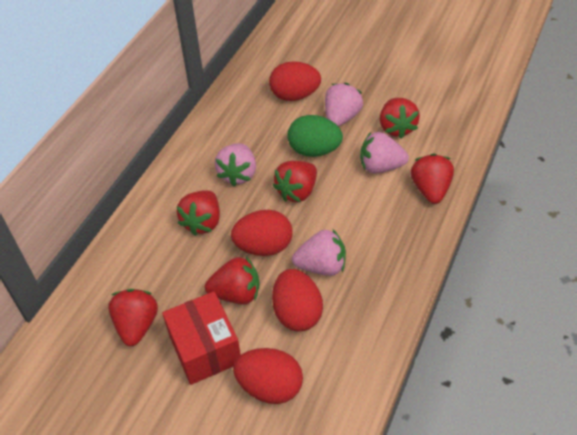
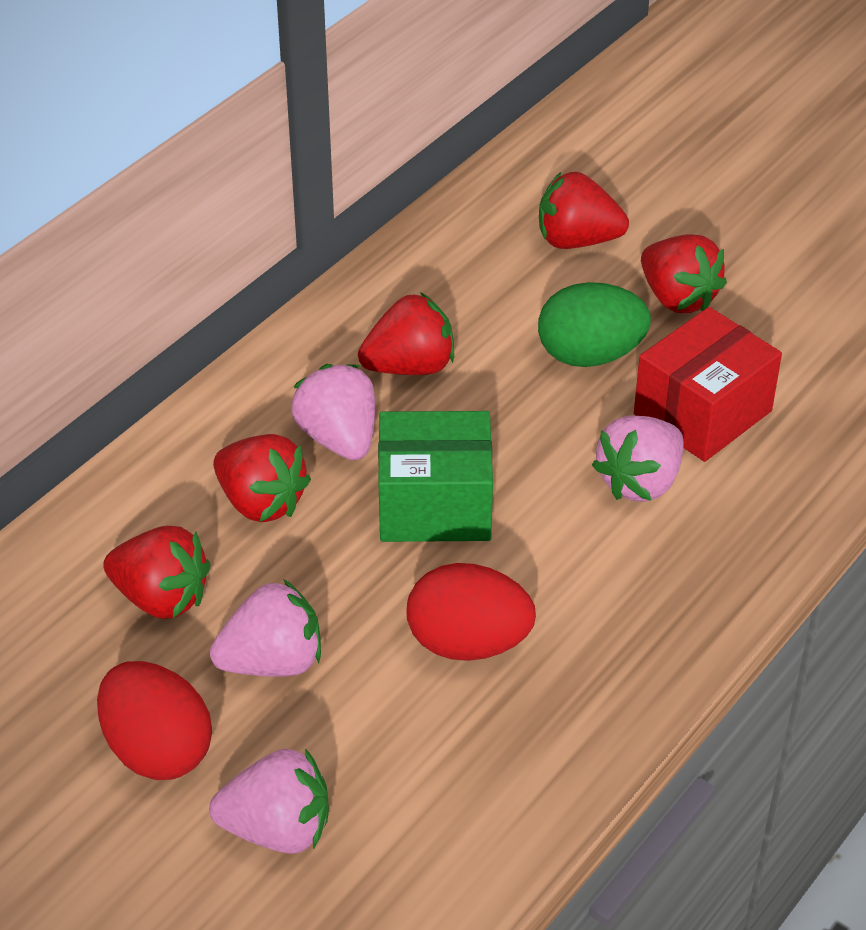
green box: none = 0 -> [378,411,493,542] = 1
red egg: [231,210,293,256] [233,348,303,404] [269,61,321,101] [272,269,323,331] = 4 -> [97,661,212,780] [407,563,536,661] = 2
red strawberry: [108,289,158,346] [177,190,220,236] [205,257,260,304] [272,161,317,202] [380,98,420,139] [411,154,454,204] = 6 -> [103,526,211,619] [213,434,311,522] [358,292,454,375] [539,172,629,249] [641,234,727,313] = 5

